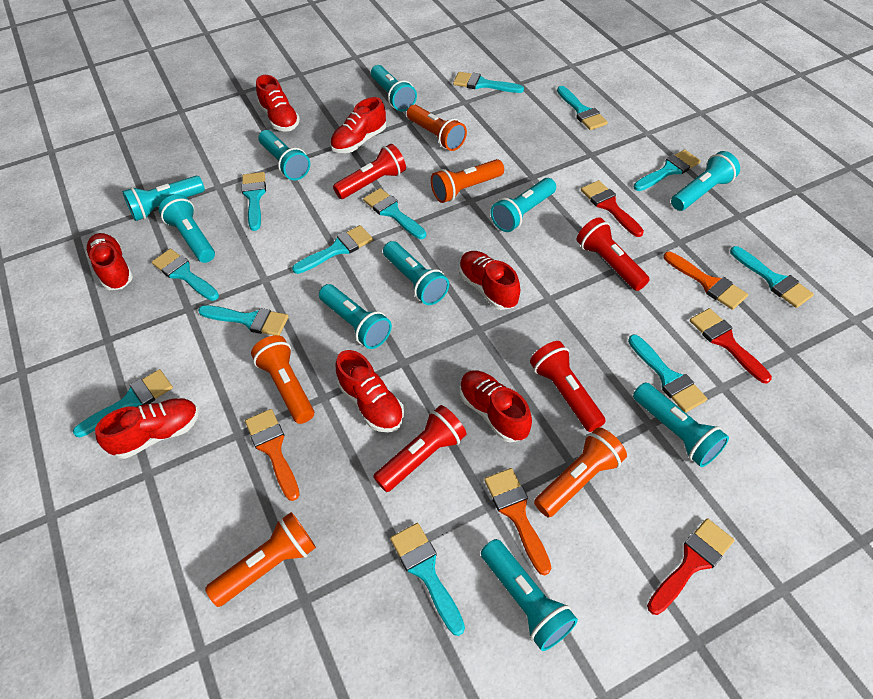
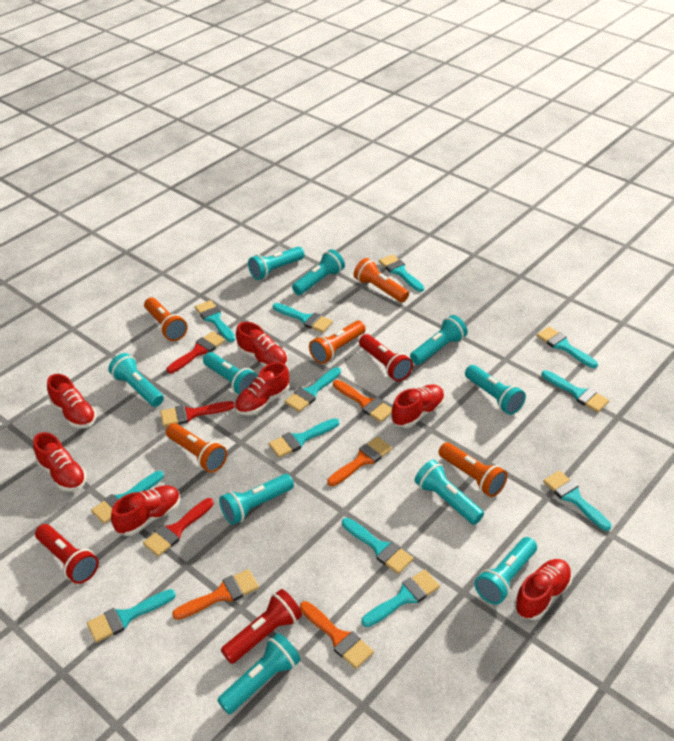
orange brush: [245,409,299,501] [484,468,551,576] [664,252,748,310] = 3 -> [172,569,259,620] [300,601,374,669] [327,437,392,486] [333,380,392,422] = 4
red flashlight: [333,144,406,199] [373,405,467,492] [530,341,606,432] [577,217,650,291] = 4 -> [35,524,99,584] [221,589,302,664] [359,334,413,381] = 3

